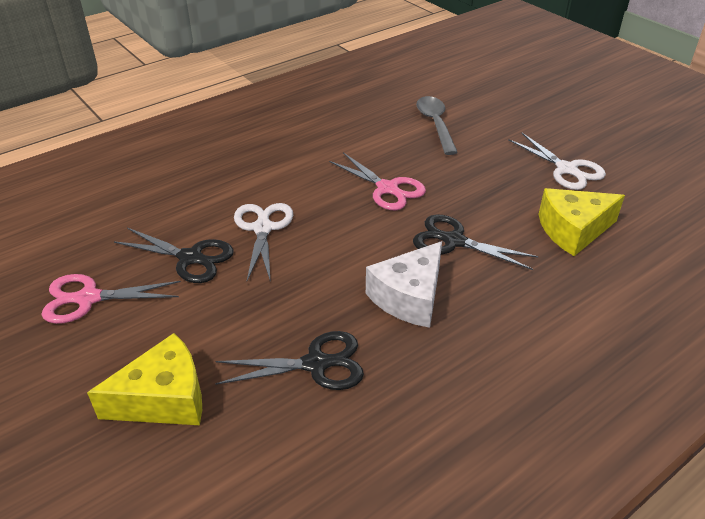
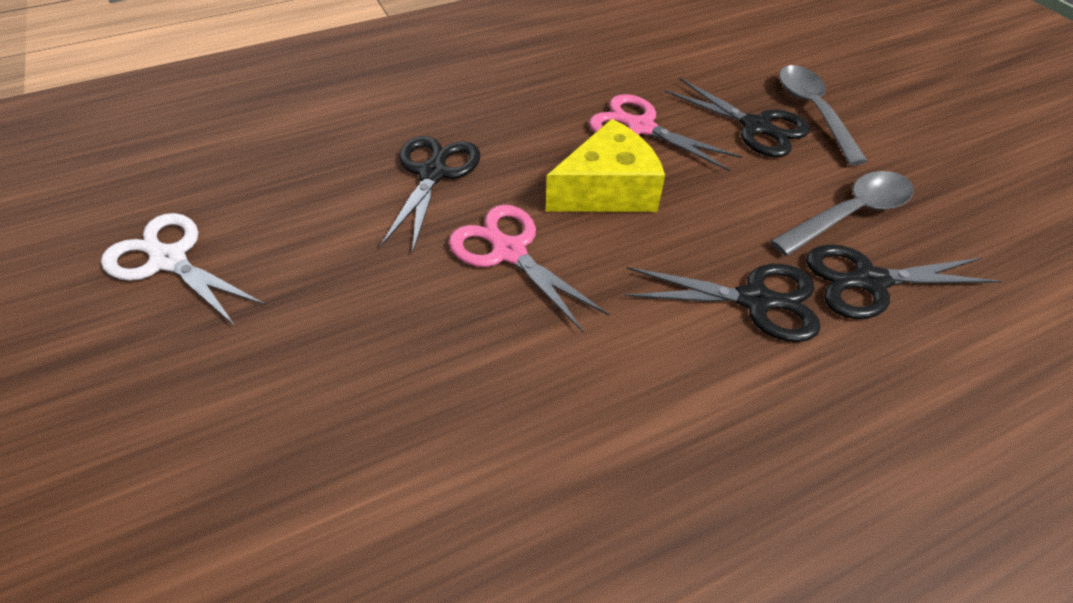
black scissors: [114,228,234,283] [215,331,364,390] [413,214,539,270] = 3 -> [380,136,481,254] [624,264,821,342] [664,78,810,157] [806,244,1002,319] = 4
grey spoon: [416,96,458,155] = 1 -> [771,171,914,256] [779,65,868,165] = 2
white cheese: [366,241,442,328] = 1 -> none = 0
white scissors: [234,203,293,282] [508,133,606,190] = 2 -> [101,213,266,327] = 1
yellow cheese: [87,333,202,425] [539,188,625,256] = 2 -> [546,119,665,212] = 1

